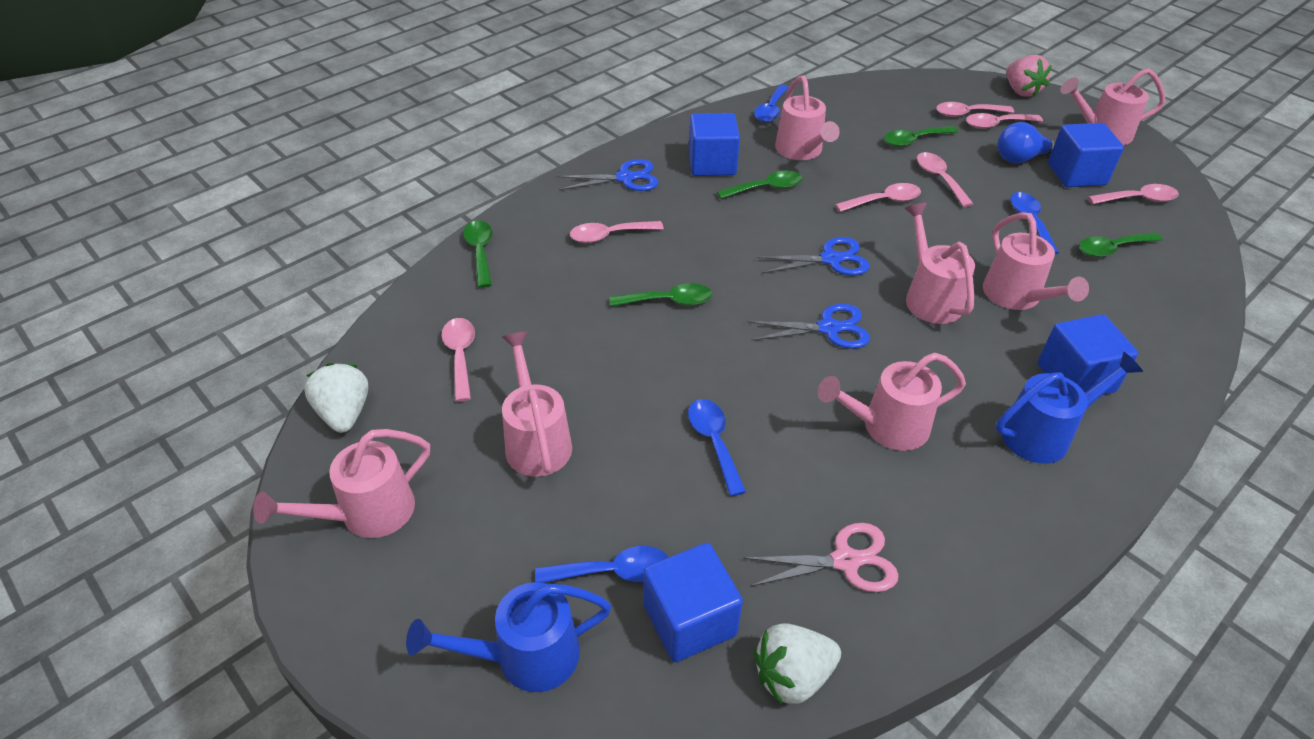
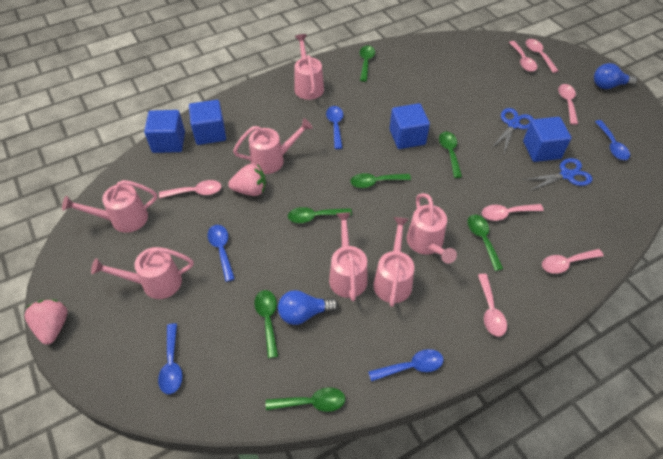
blue light bulb: [998,122,1056,163] = 1 -> [278,290,338,325] [594,63,637,89] = 2
blue scissors: [557,159,659,191] [747,304,870,349] [756,237,870,275] = 3 -> [492,108,534,152] [522,158,592,191] = 2
blue spoon: [535,546,668,583] [688,399,746,496] [754,85,789,122] [1011,192,1059,254] = 4 -> [158,323,183,394] [207,225,235,282] [326,106,343,149] [368,349,444,381] [595,120,630,160] = 5
blue watering can: [406,582,611,692] [996,352,1143,464] = 2 -> none = 0
green spoon: [463,221,493,288] [610,283,712,306] [717,170,803,199] [884,126,958,147] [1079,232,1162,257] = 5 -> [255,290,278,358] [266,387,345,412] [288,207,352,223] [350,173,411,188] [360,45,375,82] [439,132,462,178] [468,215,503,271] = 7
pink scissors: [743,523,899,592] = 1 -> none = 0
pink strawberry: [1007,55,1052,97] = 1 -> [25,299,68,345] [228,164,266,196] = 2
white strawberry: [304,363,368,433] [754,623,841,704] = 2 -> none = 0

